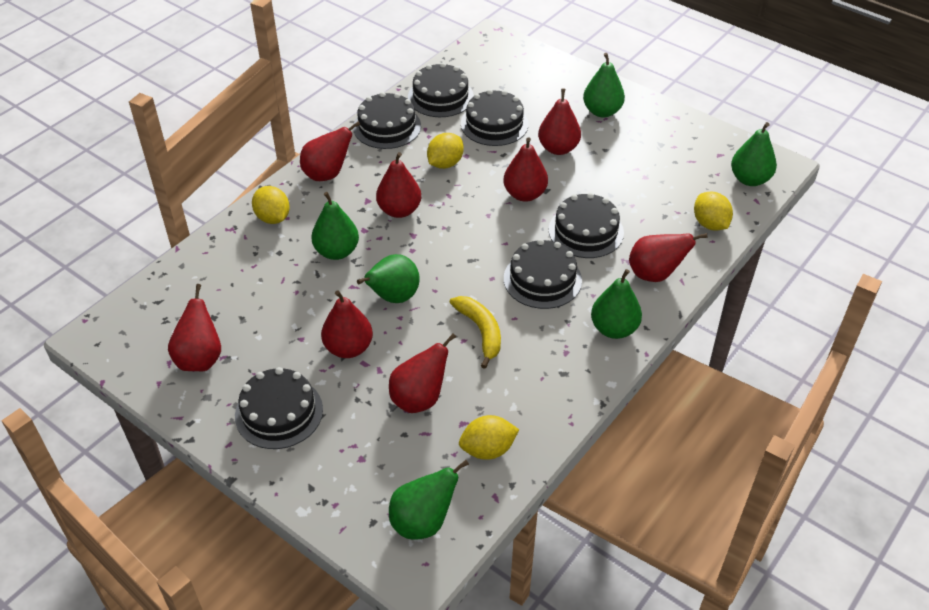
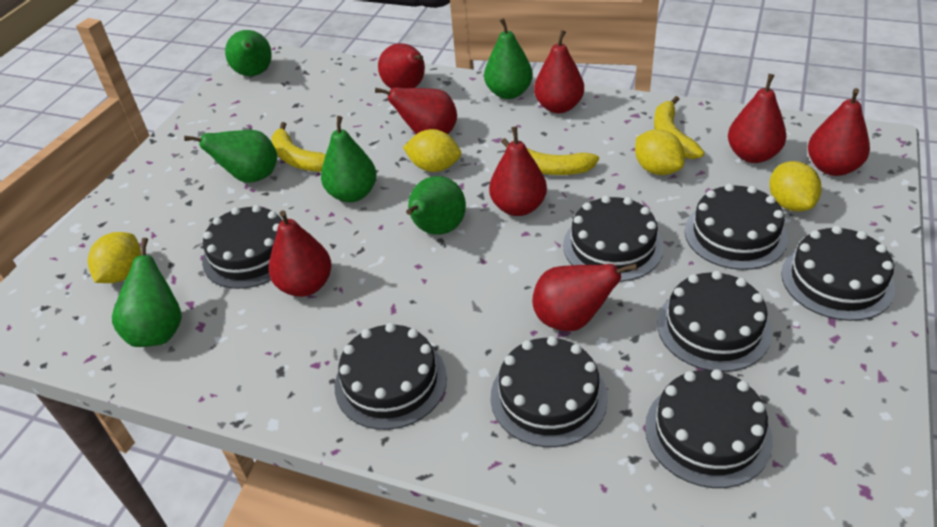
black cake: [235,367,323,449] [353,92,421,149] [408,62,474,117] [461,89,529,146] [504,239,582,309] [549,193,624,258] = 6 -> [202,205,282,289] [335,323,447,430] [491,336,608,447] [563,195,664,282] [645,369,773,488] [657,271,772,372] [685,184,788,270] [781,226,895,321] = 8
yellow banana: [449,296,501,369] = 1 -> [271,122,326,172] [501,138,599,175] [654,96,705,159] = 3

